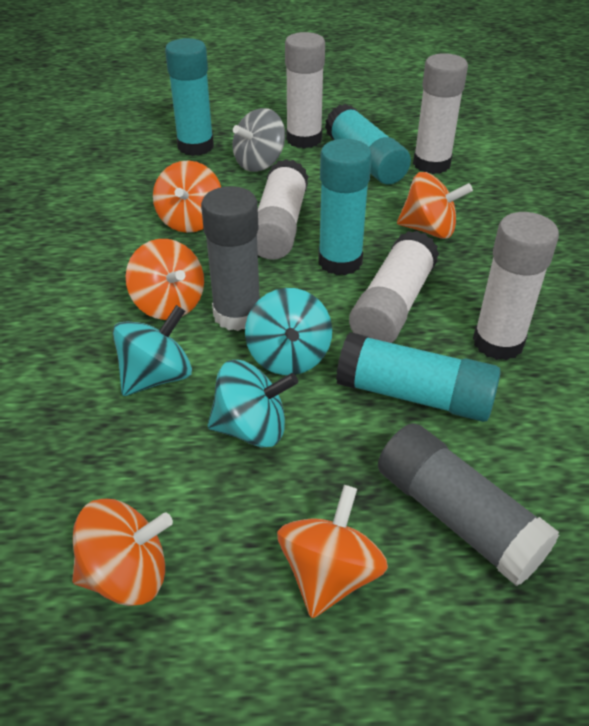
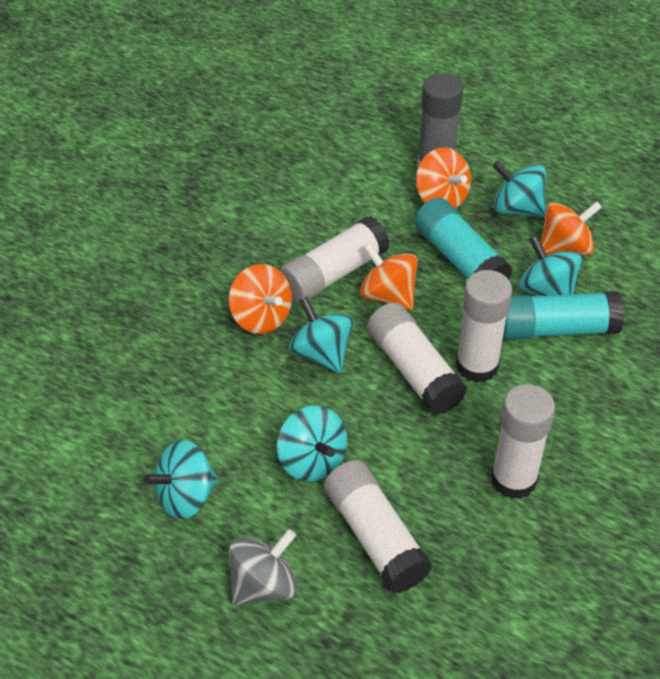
grey glue stick: [201,186,260,331] [378,423,559,586] = 2 -> [417,73,463,166] = 1
orange spinning top: [72,499,173,606] [126,239,204,320] [153,160,221,233] [277,485,388,618] [397,172,473,239] = 5 -> [229,264,292,334] [360,242,418,310] [416,147,471,209] [541,201,602,256] = 4
turquoise glue stick: [165,38,214,156] [318,139,372,275] [325,104,411,184] [336,332,501,422] = 4 -> [415,198,512,279] [503,291,624,340] = 2
turquoise spinning top: [113,305,192,396] [207,360,298,447] [245,288,332,375] = 3 -> [144,440,218,519] [277,405,347,482] [289,296,354,373] [493,160,546,217] [519,235,582,296] = 5

